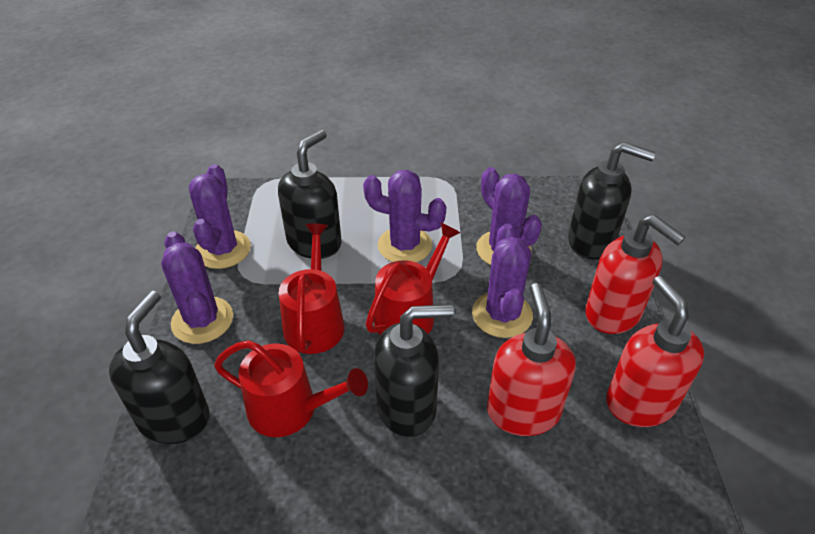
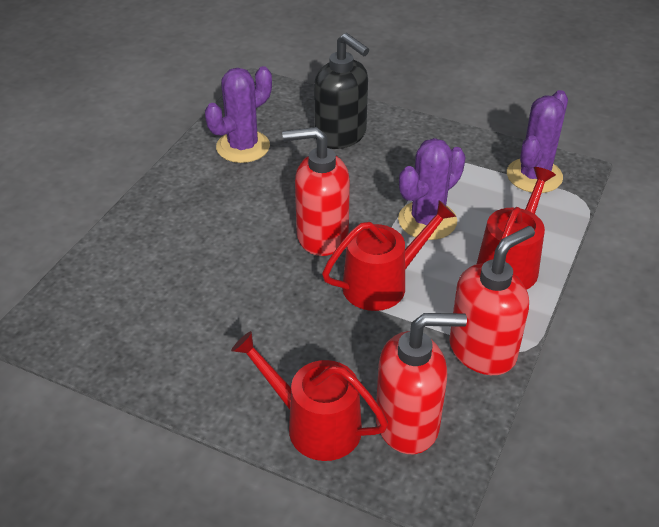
black soap dispenser: [109,291,210,444] [278,130,342,259] [374,304,454,437] [568,142,656,260] = 4 -> [314,33,369,149] = 1
purple cactus: [161,231,233,344] [189,164,251,269] [363,170,447,262] [472,224,533,338] [476,167,542,265] = 5 -> [205,66,272,163] [398,138,466,240] [507,90,568,193] = 3

